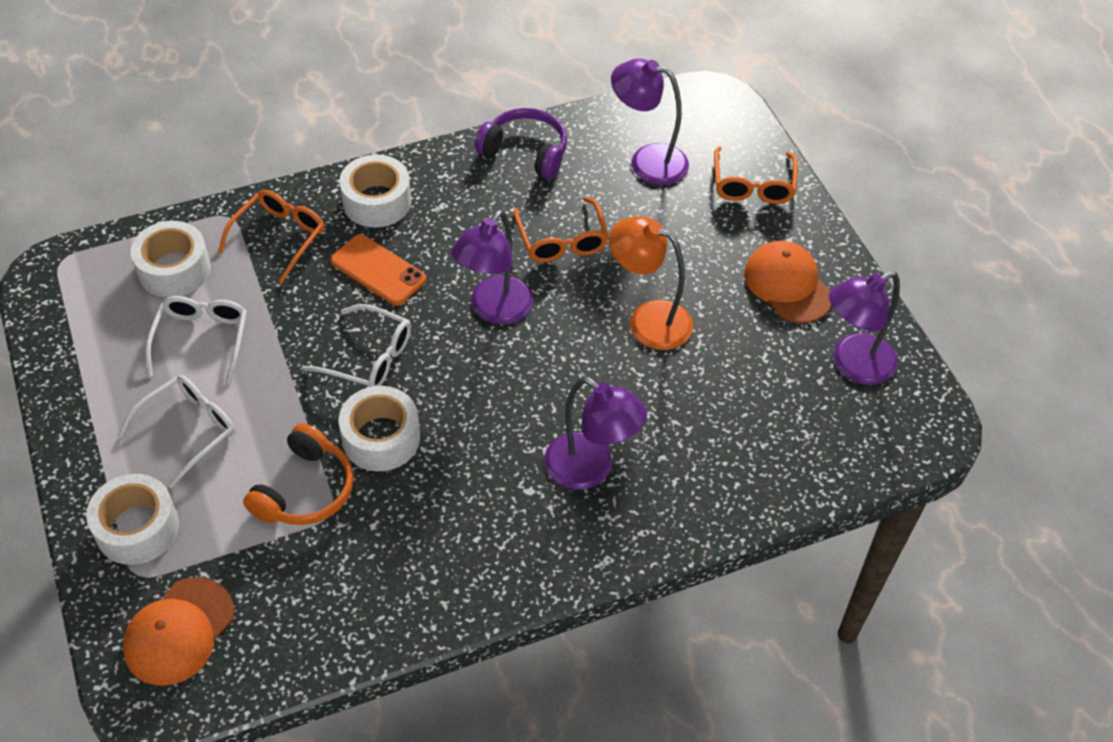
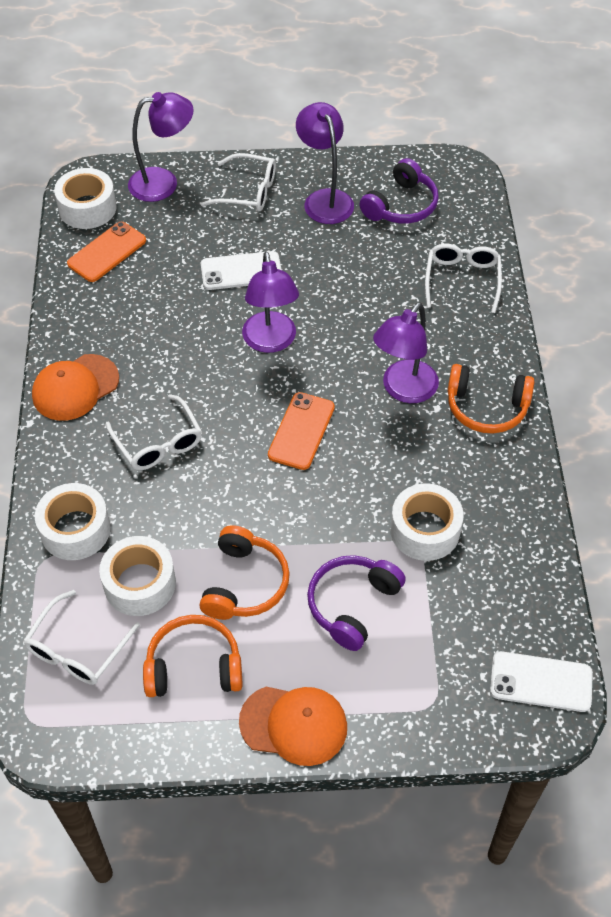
orange glasses: [218,190,324,284] [514,197,609,263] [714,146,798,204] = 3 -> none = 0
orange headphones: [243,423,354,525] = 1 -> [143,615,243,697] [200,525,290,620] [448,364,535,434] = 3
orange lamp: [609,216,693,350] = 1 -> none = 0
orange phone: [331,234,426,306] = 1 -> [67,222,146,282] [268,392,335,470] = 2
purple headphones: [475,108,567,179] = 1 -> [307,555,406,651] [359,158,439,224] = 2
white glasses: [117,375,235,488] [145,296,247,384] [303,304,411,387] = 3 -> [23,590,140,685] [106,394,202,470] [201,153,276,211] [425,244,502,313] = 4
white phone: none = 0 -> [201,251,281,290] [490,651,593,712] = 2

